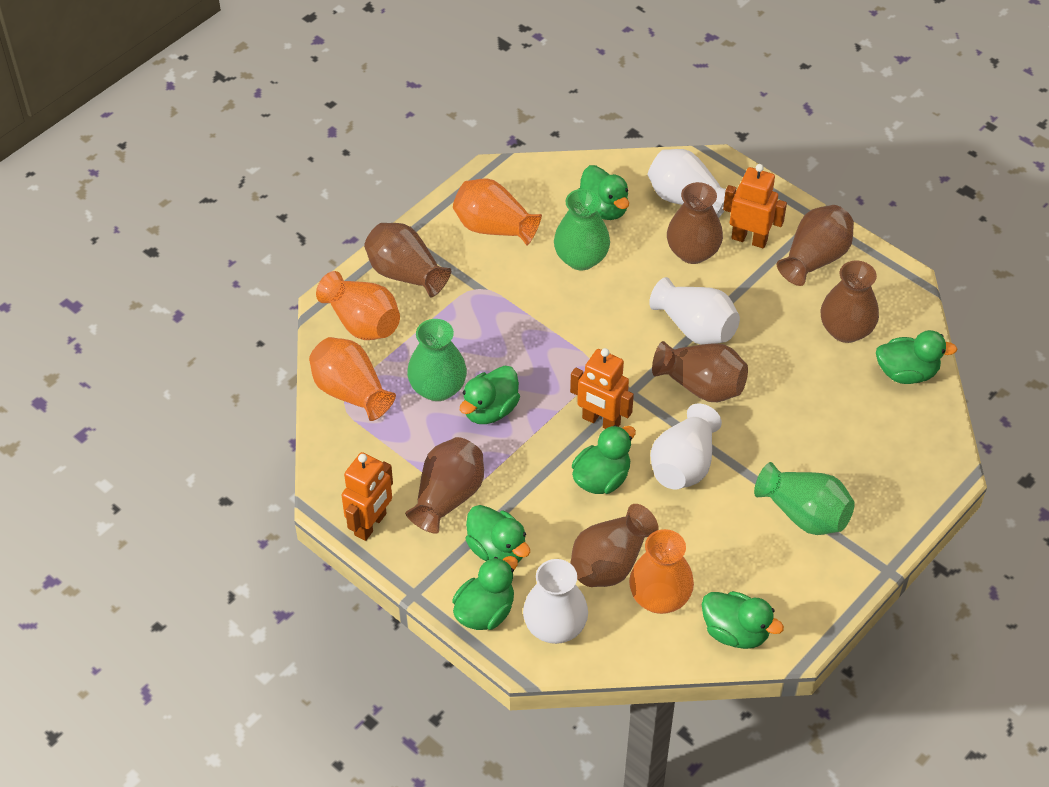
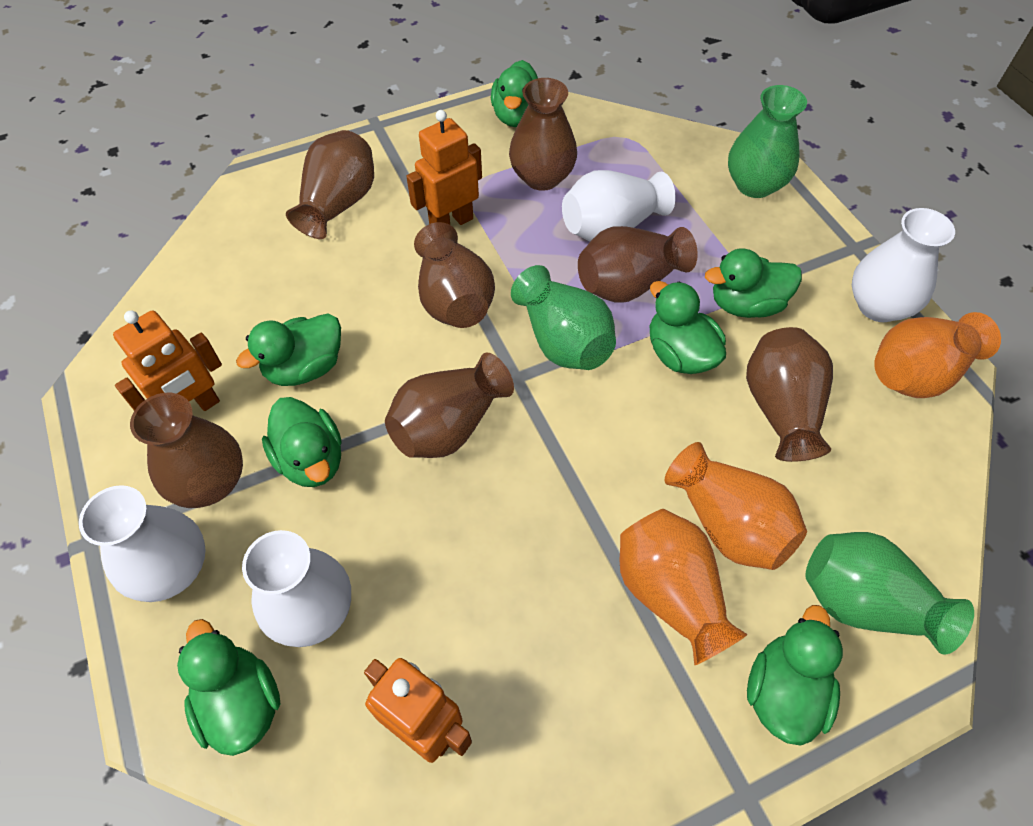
orange vase: [309,337,396,421] [316,271,400,340] [453,178,542,245] [629,529,694,614] = 4 -> [620,509,748,665] [665,442,807,570] [874,312,1001,398] = 3

